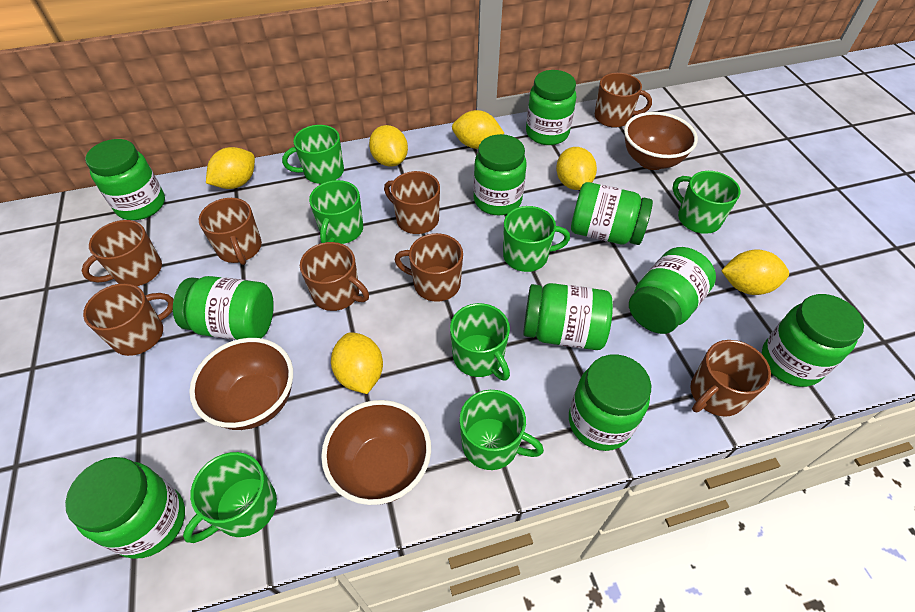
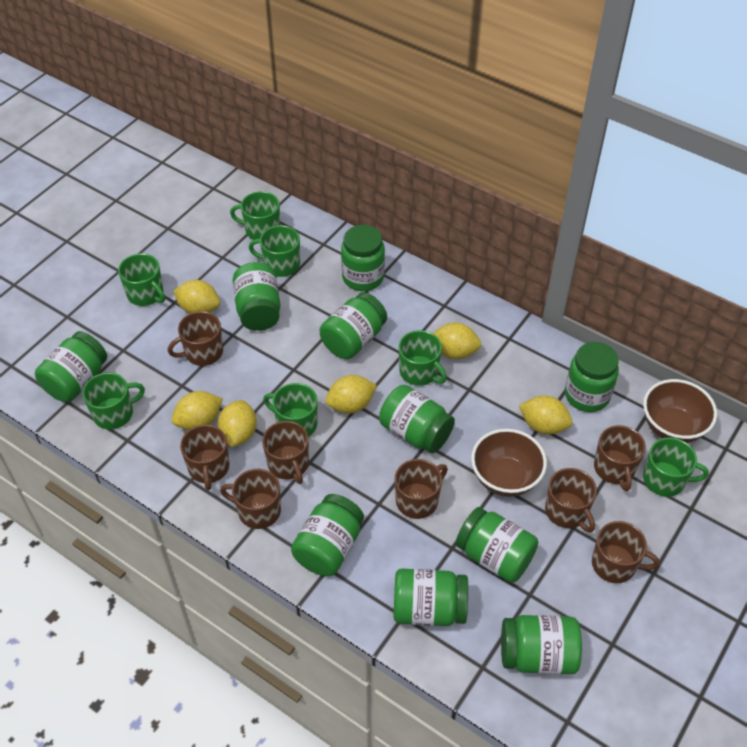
brown bowl: [189,338,293,430] [321,400,431,505] [624,112,698,170] = 3 -> [471,429,547,497] [643,379,717,443] = 2

